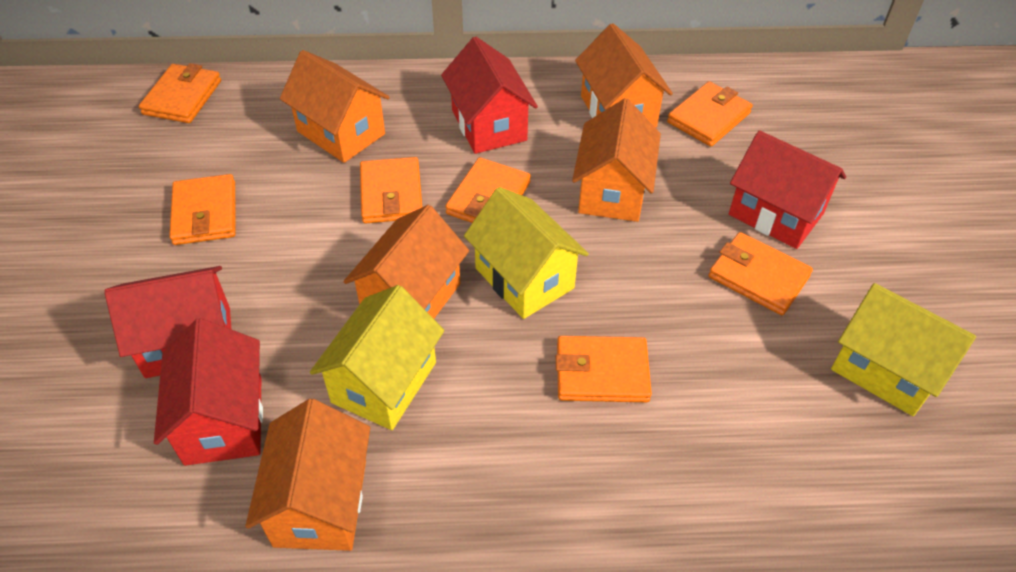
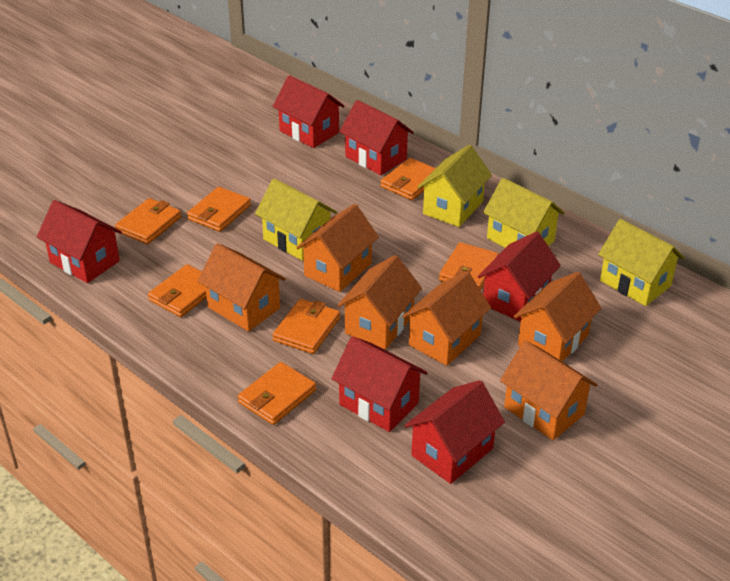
orange house: [245,399,370,551] [280,50,390,163] [344,205,469,319] [572,98,661,222] [575,23,673,128] = 5 -> [197,243,286,332] [296,204,379,292] [337,255,422,349] [402,272,491,366] [500,340,597,440] [514,272,601,362] = 6
red house: [104,266,231,378] [154,318,263,466] [441,37,538,154] [729,130,846,249] = 4 -> [37,200,122,283] [272,75,345,148] [331,336,428,432] [339,100,414,175] [405,380,505,484] [478,231,561,322] = 6
yellow house: [310,285,444,430] [464,187,589,319] [831,283,976,416] = 3 -> [255,179,337,261] [418,145,492,227] [483,178,565,248] [598,219,684,306] = 4

